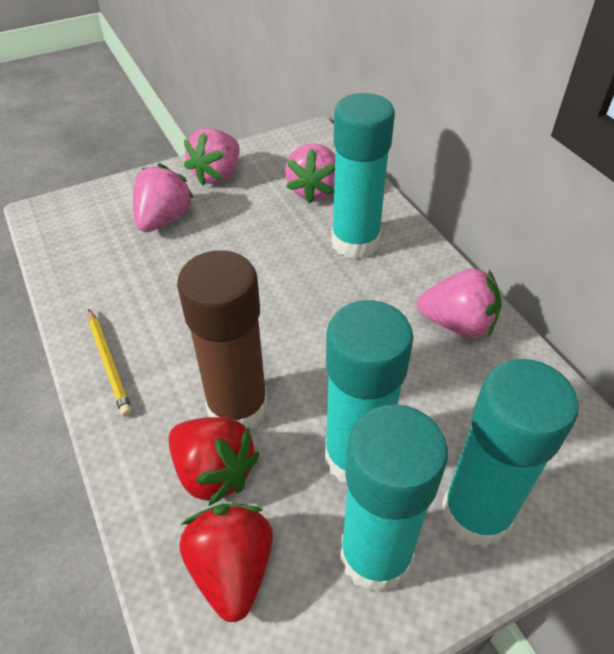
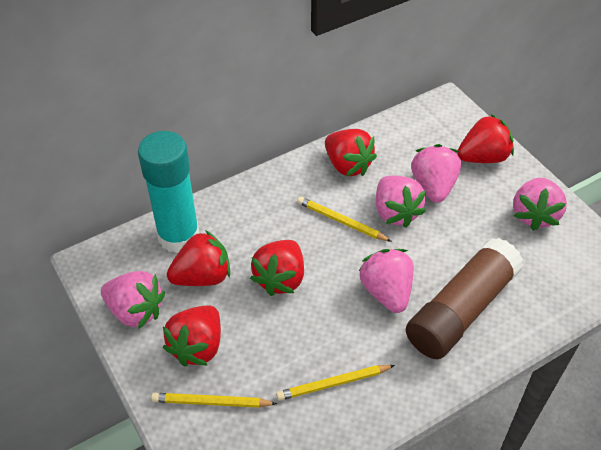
pink strawberry: [133,164,194,232] [184,128,240,185] [285,143,335,204] [417,268,501,338] = 4 -> [101,271,165,329] [359,249,414,313] [376,175,426,228] [411,144,461,203] [513,178,567,231] = 5
red strawberry: [169,417,260,506] [179,504,273,622] = 2 -> [163,305,221,366] [167,230,230,286] [250,240,304,296] [325,129,377,176] [457,114,514,163] = 5
turquoise glue stick: [325,300,413,482] [331,93,395,259] [340,404,448,593] [442,359,579,547] = 4 -> [138,131,199,253] = 1
yellow pencil: [88,309,132,417] = 1 -> [151,393,277,408] [276,365,395,401] [297,197,392,242] = 3

